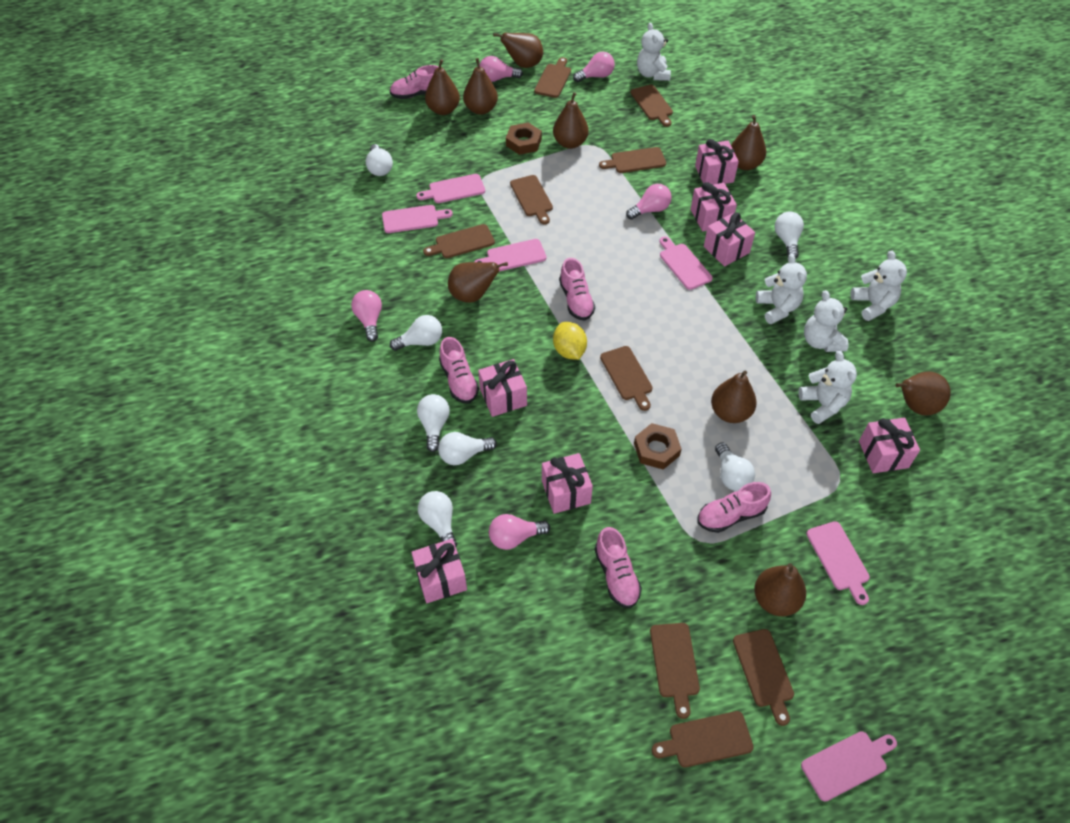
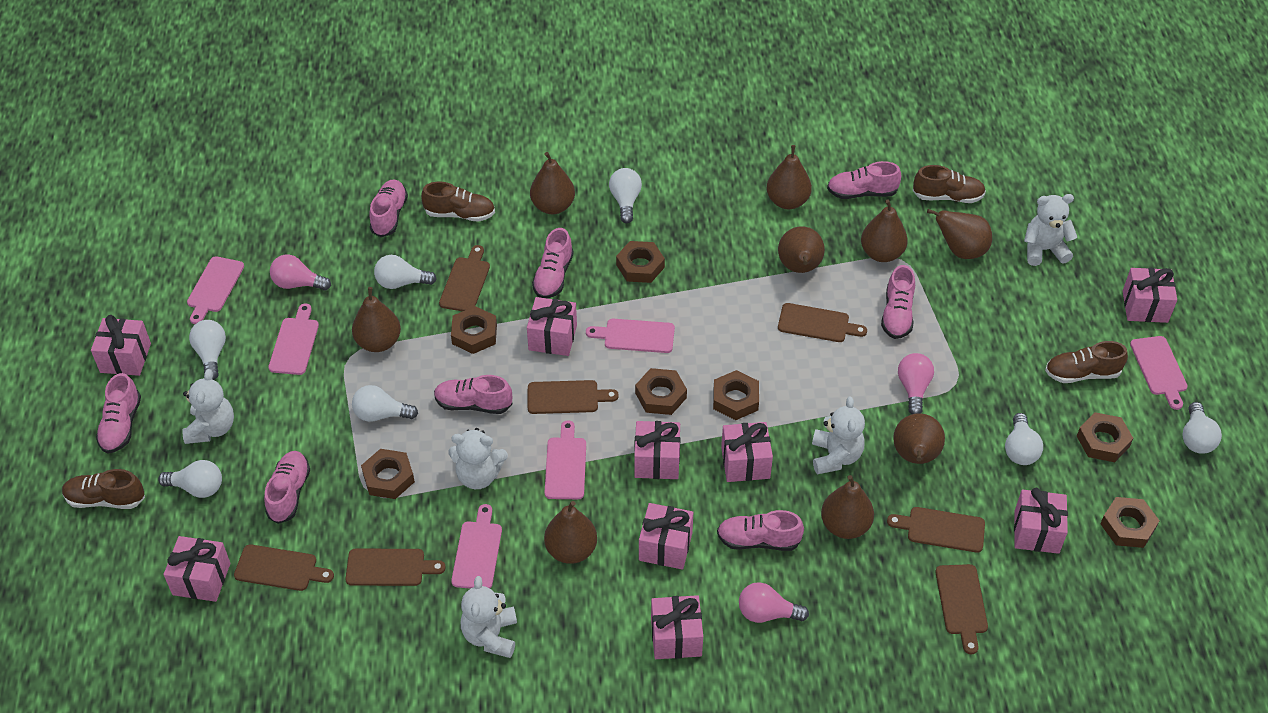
brown cutting board: [423,224,495,258] [510,175,553,225] [534,57,571,98] [599,147,666,173] [600,346,653,411] [631,85,673,127] [650,623,700,719] [652,711,754,767] [733,629,794,726] = 9 -> [234,544,334,591] [345,548,446,586] [439,245,490,311] [528,380,619,414] [778,303,867,342] [887,507,985,553] [935,564,988,654] = 7
brown nut: [506,122,542,155] [634,423,681,470] = 2 -> [361,449,415,499] [451,306,497,354] [616,241,665,283] [635,368,687,415] [713,370,759,420] [1077,412,1133,462] [1100,497,1160,548] = 7
brown shoe: none = 0 -> [62,469,145,509] [421,182,495,222] [913,165,986,203] [1045,341,1128,383] = 4
pink gift: [411,539,467,603] [478,359,527,417] [542,453,593,514] [691,182,737,232] [695,139,739,185] [704,213,755,266] [859,417,920,473] = 7 -> [91,315,151,376] [163,536,230,602] [527,297,577,356] [634,421,681,479] [639,503,693,569] [651,595,703,659] [721,422,773,482] [1014,488,1068,554] [1123,268,1177,323] = 9
pink light bulb: [351,290,382,341] [479,56,523,82] [489,514,550,550] [573,52,615,82] [626,184,672,220] = 5 -> [270,255,331,291] [739,582,809,623] [898,353,934,414] = 3
pink shoe: [390,65,439,99] [439,337,479,403] [559,258,595,321] [595,527,642,608] [697,482,771,533] = 5 -> [96,373,141,454] [264,451,310,524] [369,180,408,237] [434,375,512,414] [532,228,574,299] [717,510,804,551] [827,161,901,199] [881,265,915,339] = 8
yellow lemon: [553,322,587,360] = 1 -> none = 0

